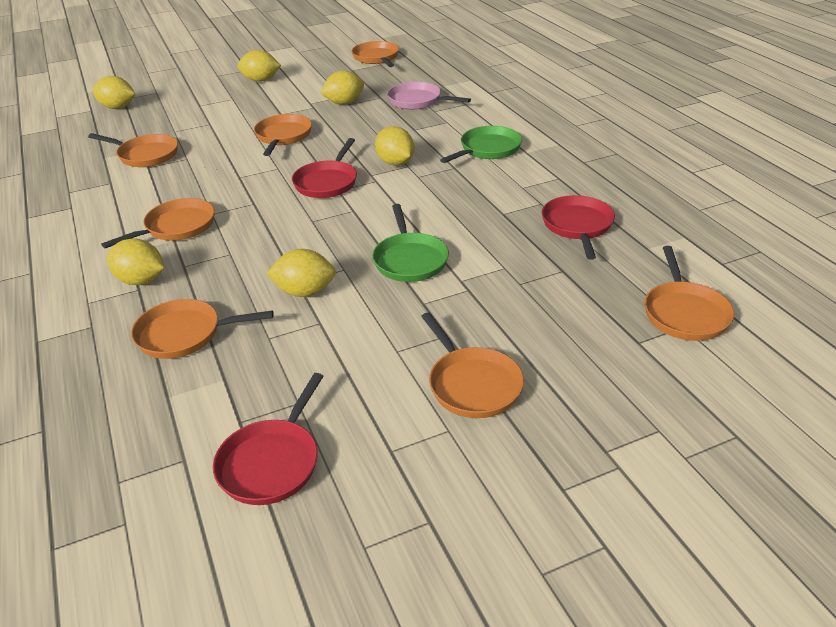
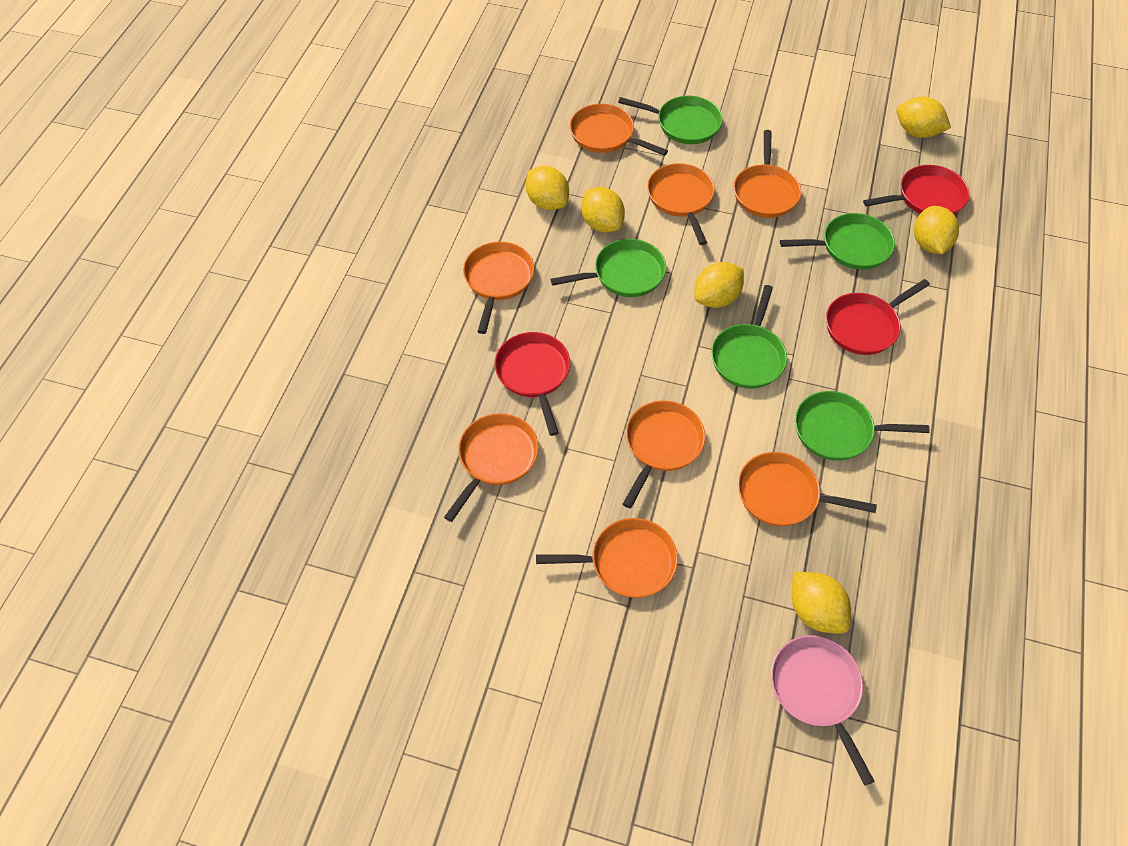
green pan: [372,204,449,282] [440,126,522,163] = 2 -> [551,239,666,297] [618,96,723,144] [711,285,787,389] [780,213,895,270] [795,391,930,461] = 5
orange pan: [88,133,178,167] [101,198,215,249] [131,299,274,359] [254,114,312,156] [352,41,399,67] [421,312,524,418] [645,246,734,341] = 7 -> [444,413,539,522] [463,241,534,334] [536,518,678,598] [570,104,668,156] [623,401,705,509] [647,163,715,245] [733,130,801,218] [738,452,877,526] = 8

